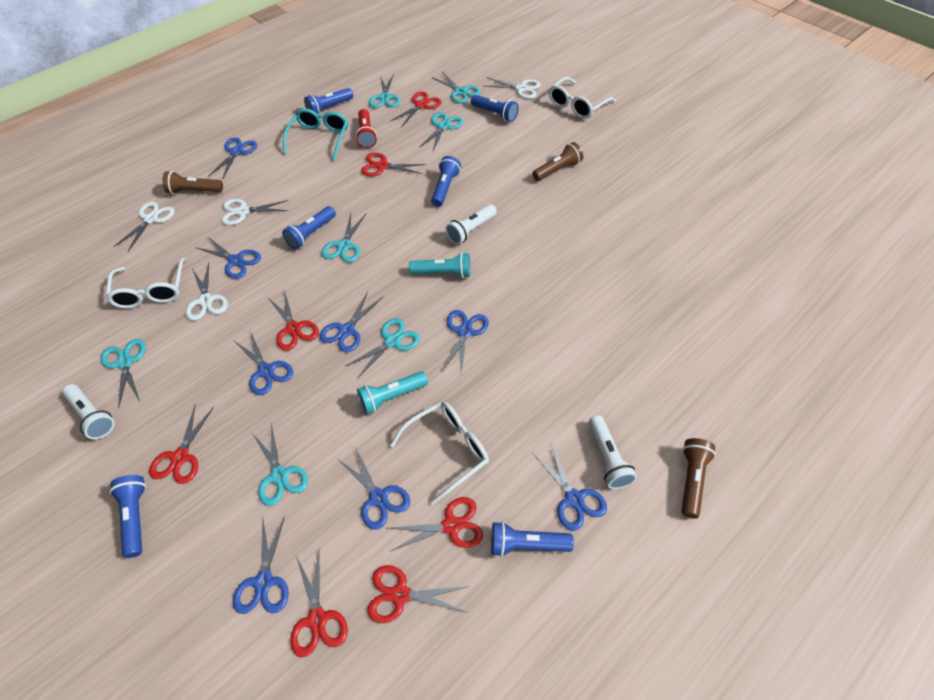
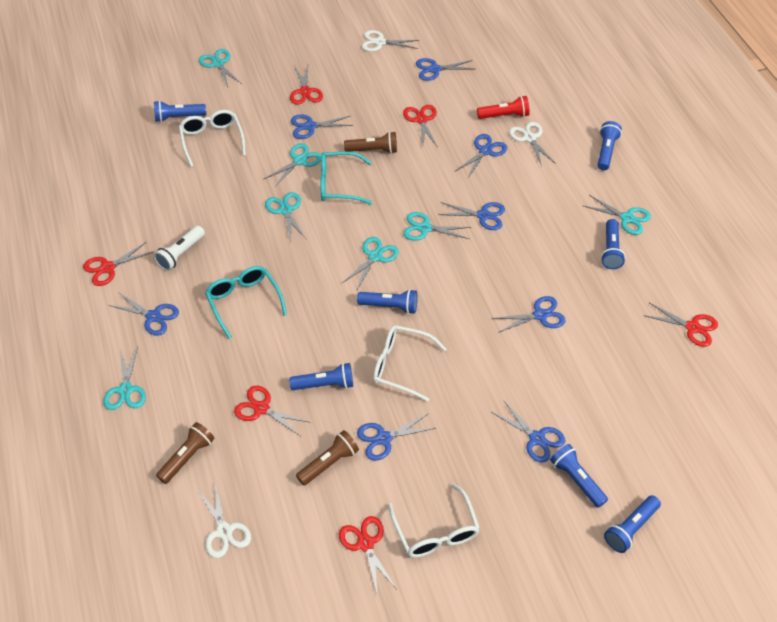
blue flashlight: [109,475,146,558] [282,206,336,249] [304,88,353,115] [431,156,461,207] [471,95,518,122] [491,521,574,557] = 6 -> [154,100,206,122] [289,363,353,390] [357,289,417,314] [550,444,608,508] [597,121,622,171] [601,219,626,269] [604,495,661,553] = 7
red scissors: [149,404,214,484] [267,290,319,351] [290,551,348,657] [361,153,426,176] [367,565,467,623] [388,497,483,551] [390,91,442,127] = 7 -> [83,242,153,286] [234,386,311,436] [290,65,323,105] [339,516,396,596] [403,105,438,147] [643,303,718,347] = 6
turquoise flashlight: [357,371,428,414] [409,252,471,278] = 2 -> none = 0
turquoise glasses: [283,108,348,160] = 1 -> [205,266,287,339] [321,151,372,205] = 2
white flashlight: [62,384,114,439] [445,204,497,244] [588,416,637,489] = 3 -> [154,226,205,271] = 1
white scissors: [113,202,175,251] [185,263,228,321] [222,199,289,225] [486,77,541,99] = 4 -> [197,482,251,558] [362,30,420,52] [509,122,556,166] = 3

